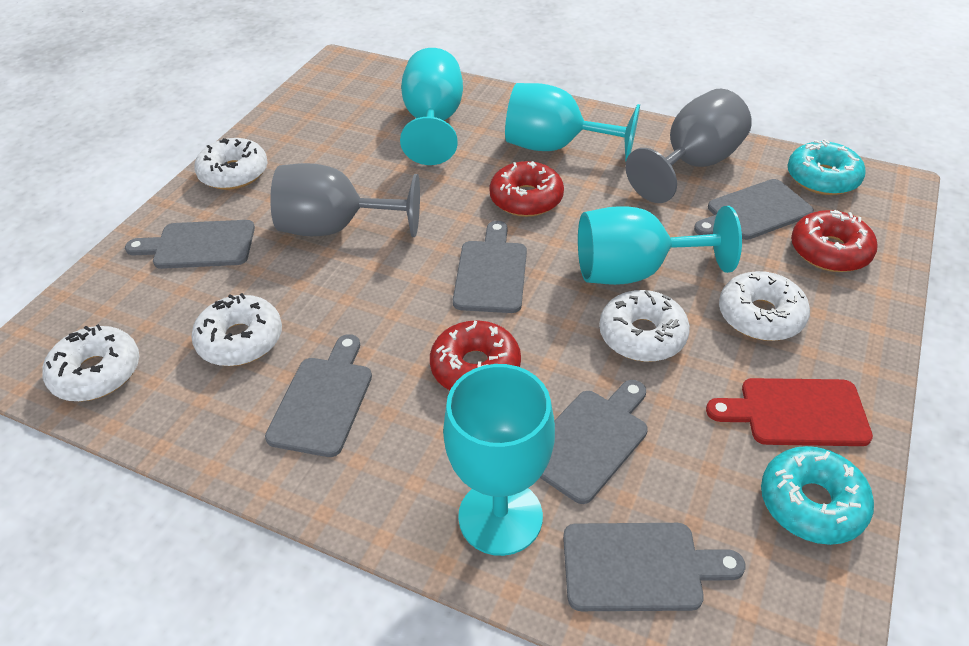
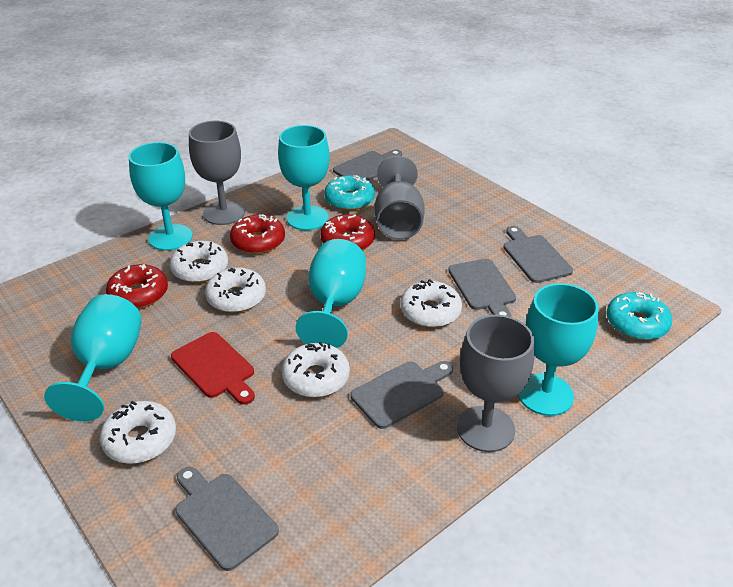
grey cutting board: [125,220,255,269] [265,334,372,457] [453,221,527,313] [540,380,648,504] [563,523,745,611] [694,179,814,240] = 6 -> [176,467,279,571] [333,150,402,181] [351,361,453,429] [448,259,516,317] [503,226,573,283] = 5
grey goblet: [270,163,420,237] [625,89,752,203] = 2 -> [189,121,245,225] [374,156,425,240] [457,315,534,452] = 3
turquoise goblet: [400,48,463,165] [443,364,555,556] [505,83,640,162] [578,206,742,285] = 4 -> [44,294,142,421] [129,142,193,251] [278,125,330,230] [295,239,366,348] [518,283,599,416] = 5

